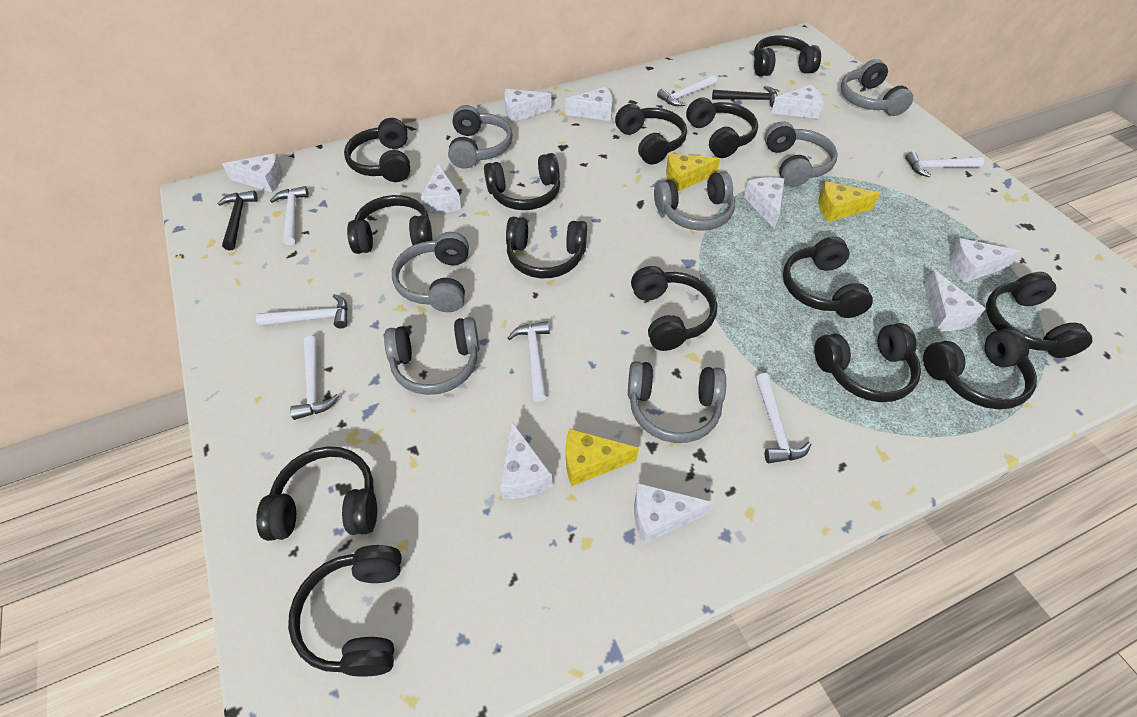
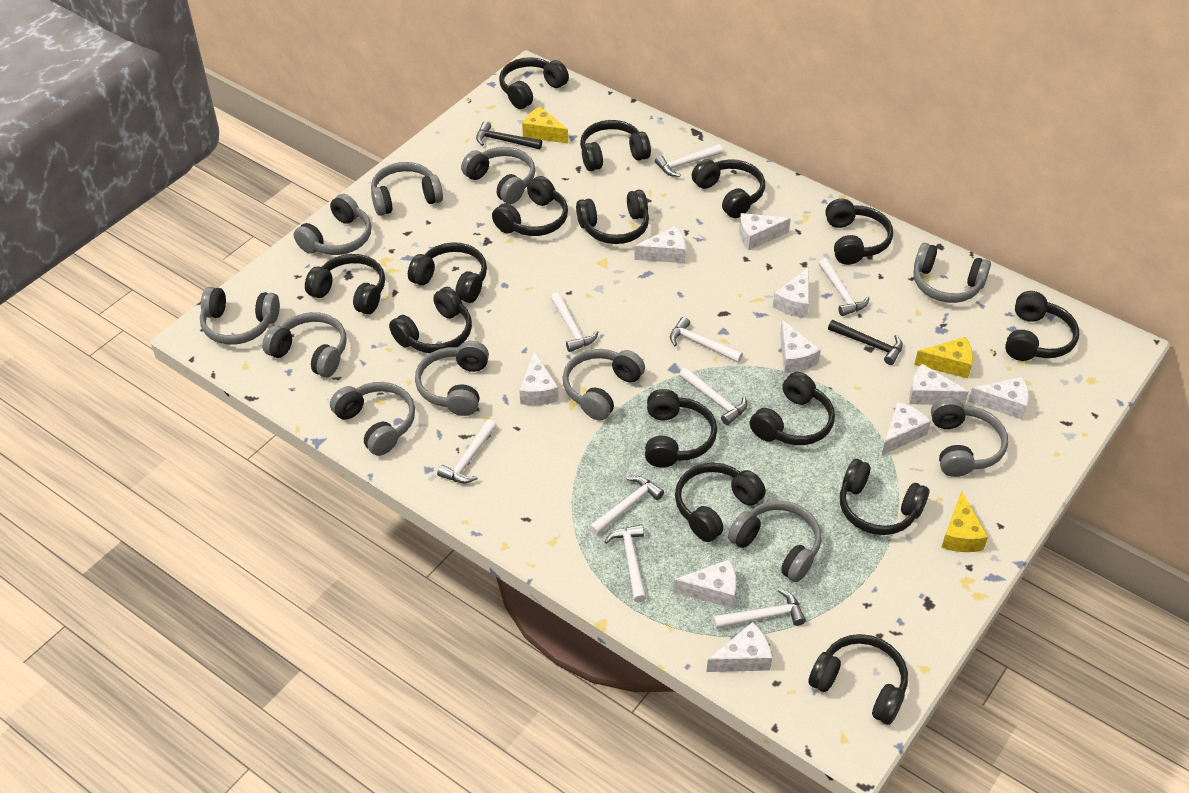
black headphones: [256,446,377,541] [288,545,402,677] [344,118,410,182] [347,195,432,254] [484,153,560,210] [506,217,587,278] [615,104,687,165] [631,266,717,351] [686,97,758,158] [754,35,821,77] [783,237,873,318] [814,323,921,402] [923,328,1037,409] [986,272,1092,358] = 14 -> [305,254,385,315] [389,287,472,353] [408,242,487,303] [492,176,568,236] [499,57,569,109] [576,190,649,244] [580,120,651,171] [645,389,717,468] [675,463,766,542] [692,159,765,218] [750,372,835,445] [808,634,908,725] [825,199,893,265] [840,459,929,535] [1005,291,1079,361] = 15
grey headphones: [384,317,479,395] [392,232,469,312] [448,105,513,169] [628,361,726,443] [654,172,735,231] [765,121,838,187] [841,59,913,116] = 7 -> [200,287,280,345] [262,312,347,377] [294,194,372,255] [330,382,415,456] [371,162,443,216] [415,341,489,416] [461,147,535,204] [563,349,645,421] [728,501,822,582] [913,243,991,303] [931,398,1008,477] = 11
white hammer: [256,294,348,329] [270,186,309,245] [290,336,339,420] [508,321,550,402] [657,75,717,106] [756,373,811,463] [905,151,984,177] = 7 -> [437,419,497,483] [551,292,598,352] [589,476,664,535] [604,524,646,602] [655,144,723,177] [670,317,743,363] [679,368,747,425] [713,589,806,629] [819,258,869,316] = 9

